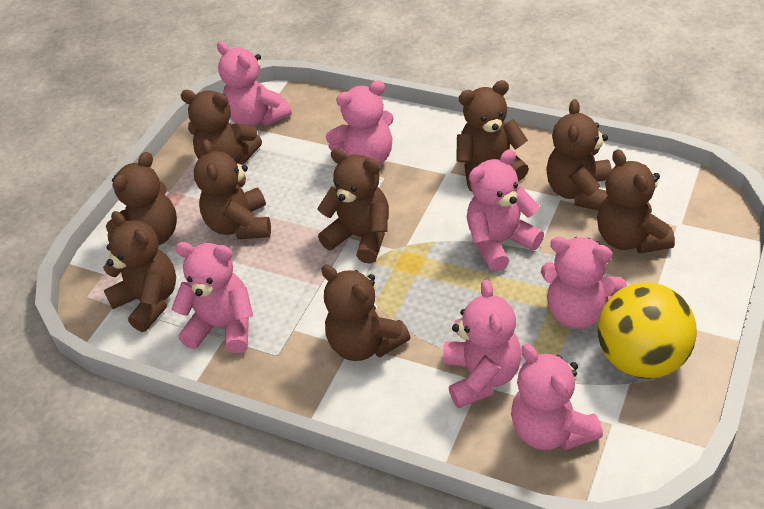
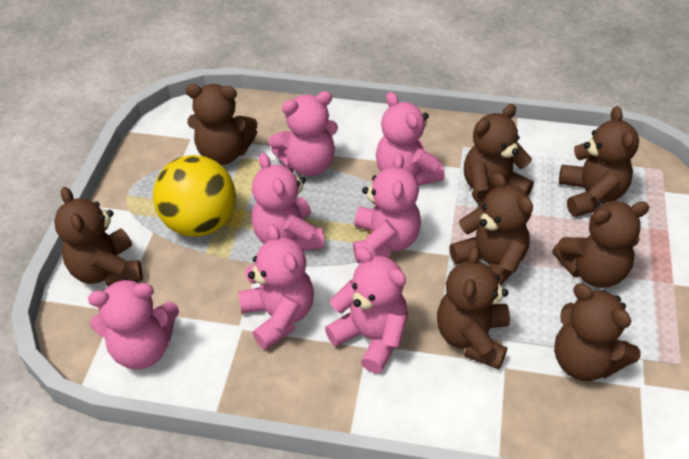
brown teddy bear: [103,211,176,332] [106,152,177,245] [181,90,262,164] [194,139,271,239] [317,148,389,264] [321,264,410,361] [456,80,529,191] [546,99,612,211] [597,149,675,253] = 9 -> [54,187,143,287] [186,84,257,165] [437,246,510,369] [449,172,533,285] [464,104,534,206] [552,201,649,288] [554,283,640,381] [559,106,639,217] = 8

